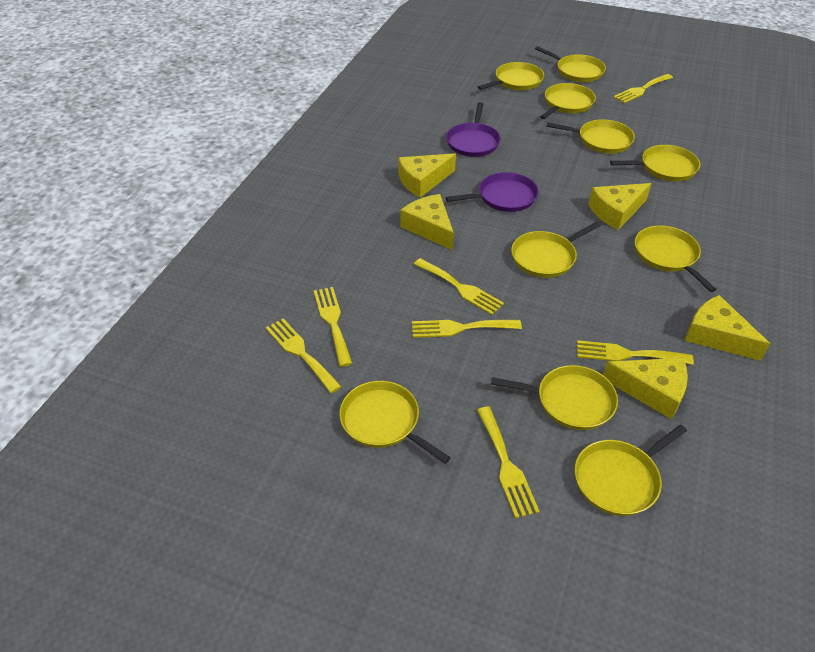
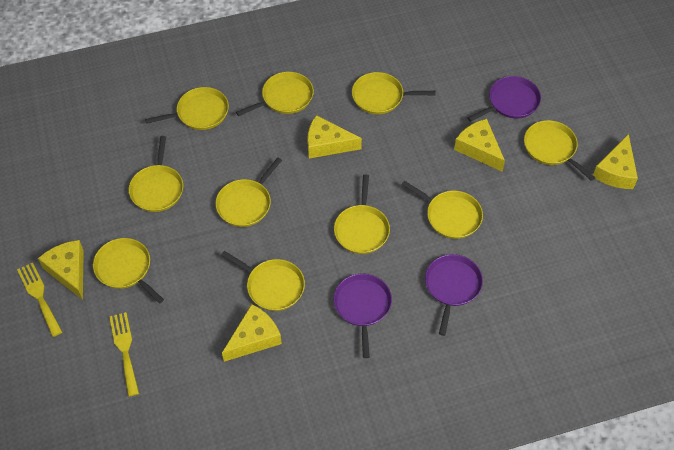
purple pan: [446,102,501,157] [446,172,538,212] = 2 -> [334,273,392,358] [425,254,483,336] [467,76,541,122] = 3
yellow fork: [266,319,342,393] [314,287,352,367] [412,320,522,338] [414,258,504,315] [477,406,540,518] [577,340,694,365] [614,74,673,103] = 7 -> [17,262,62,337] [109,312,139,397] = 2

